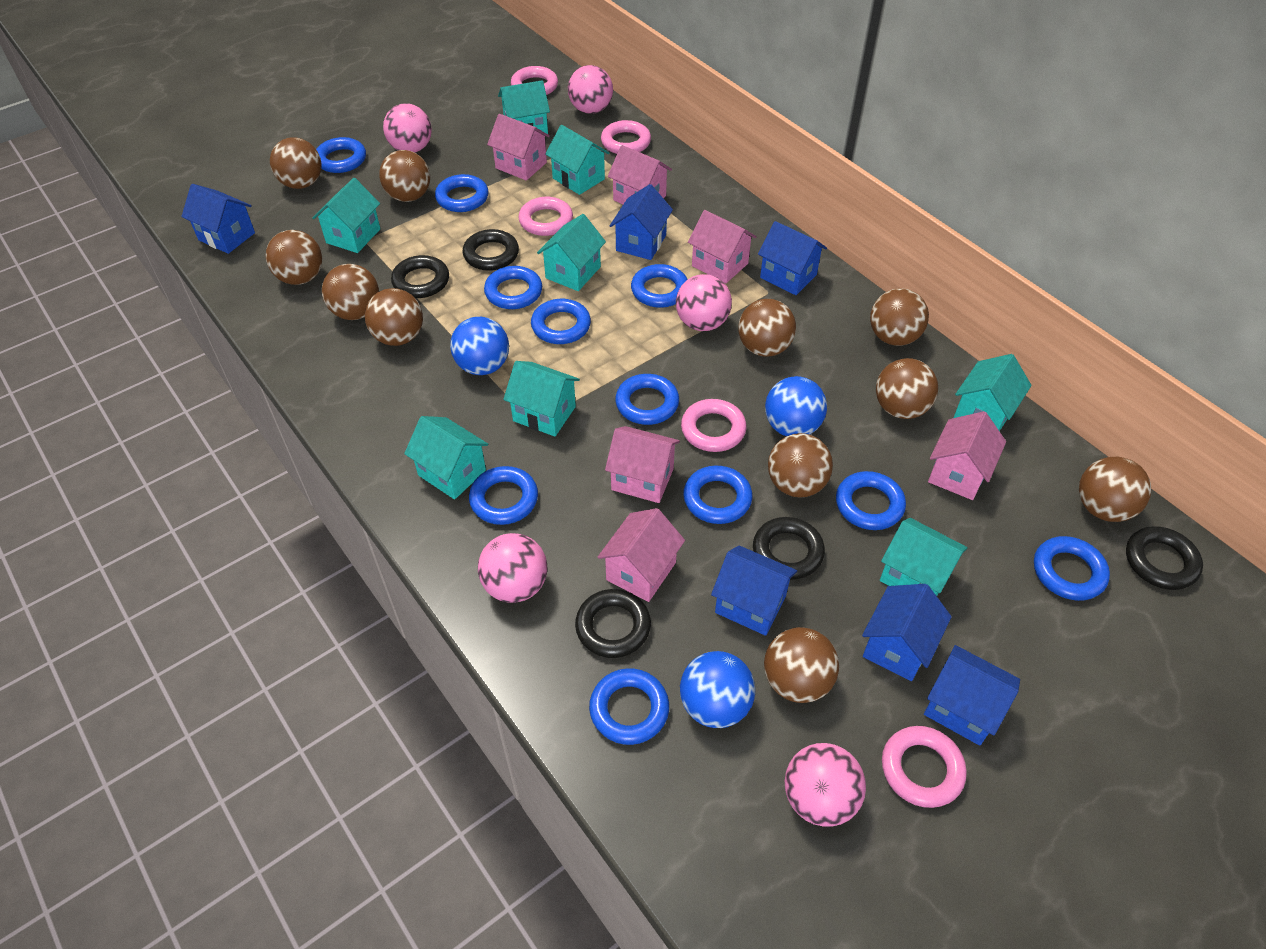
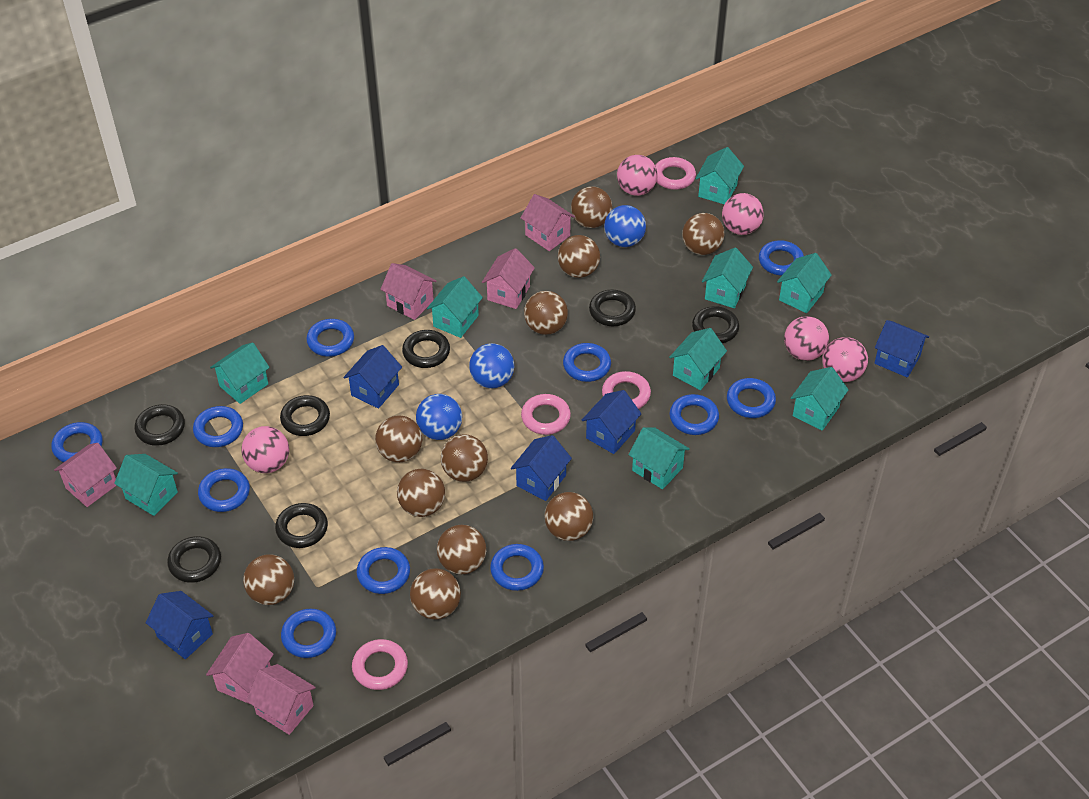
black ring: [391,255,449,298] [463,229,519,271] [575,589,651,658] [753,517,825,580] [1126,526,1203,590] = 5 -> [135,404,185,446] [167,536,221,583] [275,503,328,548] [280,395,330,436] [402,330,450,368] [589,290,636,326] [692,306,739,343] = 7
blue house: [181,184,255,254] [610,184,673,260] [711,545,797,636] [758,221,827,295] [862,584,952,681] [924,645,1020,746] = 6 -> [146,591,214,659] [343,345,402,409] [511,435,572,501] [582,390,641,454] [874,320,929,377] = 5
pink ring: [511,66,558,95] [518,197,573,236] [601,120,651,154] [681,399,746,452] [882,726,967,808] = 5 -> [352,639,408,690] [521,394,571,435] [602,371,651,409] [655,157,696,190] = 4
turquoise house: [312,178,380,253] [404,416,488,499] [498,80,550,134] [503,361,580,437] [537,214,606,291] [546,125,609,195] [880,518,968,596] [954,354,1032,431] = 8 -> [114,454,178,516] [210,342,270,404] [427,276,483,338] [629,427,690,489] [669,328,727,390] [696,147,744,204] [702,248,753,308] [777,253,832,313] [791,367,849,431] = 9

